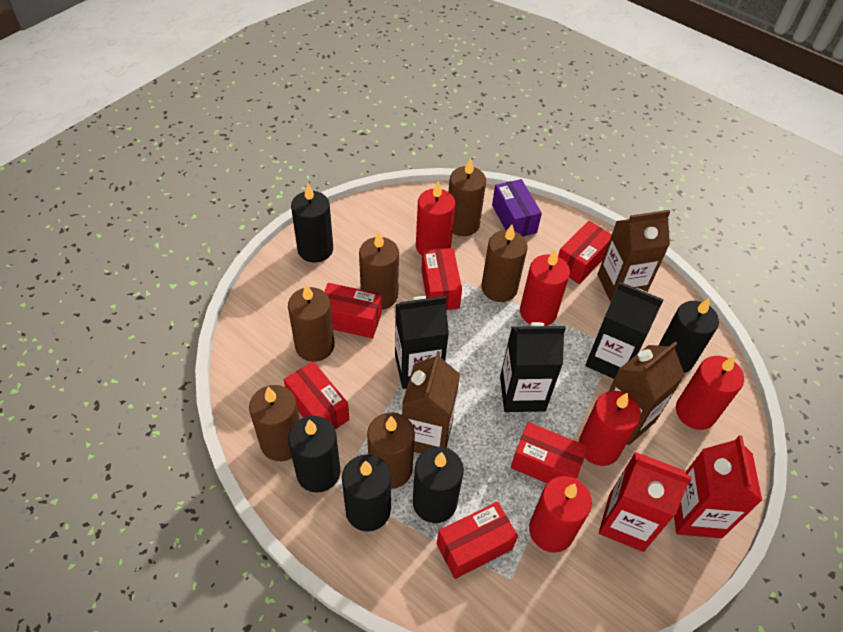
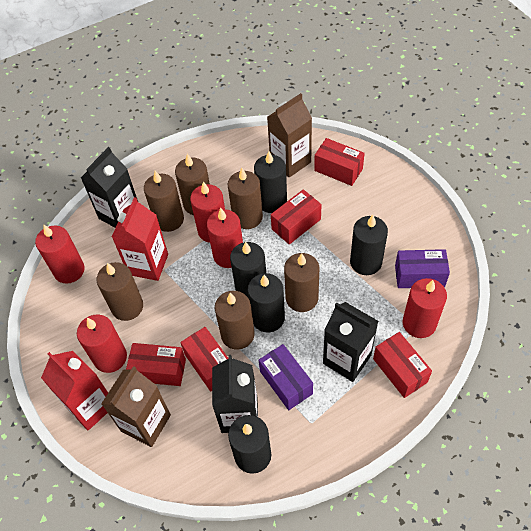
brown carton: [402,351,460,454] [598,210,670,302] [609,342,685,445] = 3 -> [101,366,171,447] [267,93,312,177] = 2
purple box: [492,179,542,237] = 1 -> [258,344,313,410] [395,249,450,288] = 2
red box: [284,361,349,430] [324,283,382,338] [421,248,462,310] [437,502,518,579] [511,422,588,483] [558,221,612,284] = 6 -> [126,343,186,386] [180,327,229,391] [271,189,322,245] [314,138,365,186] [373,332,432,398] = 5

